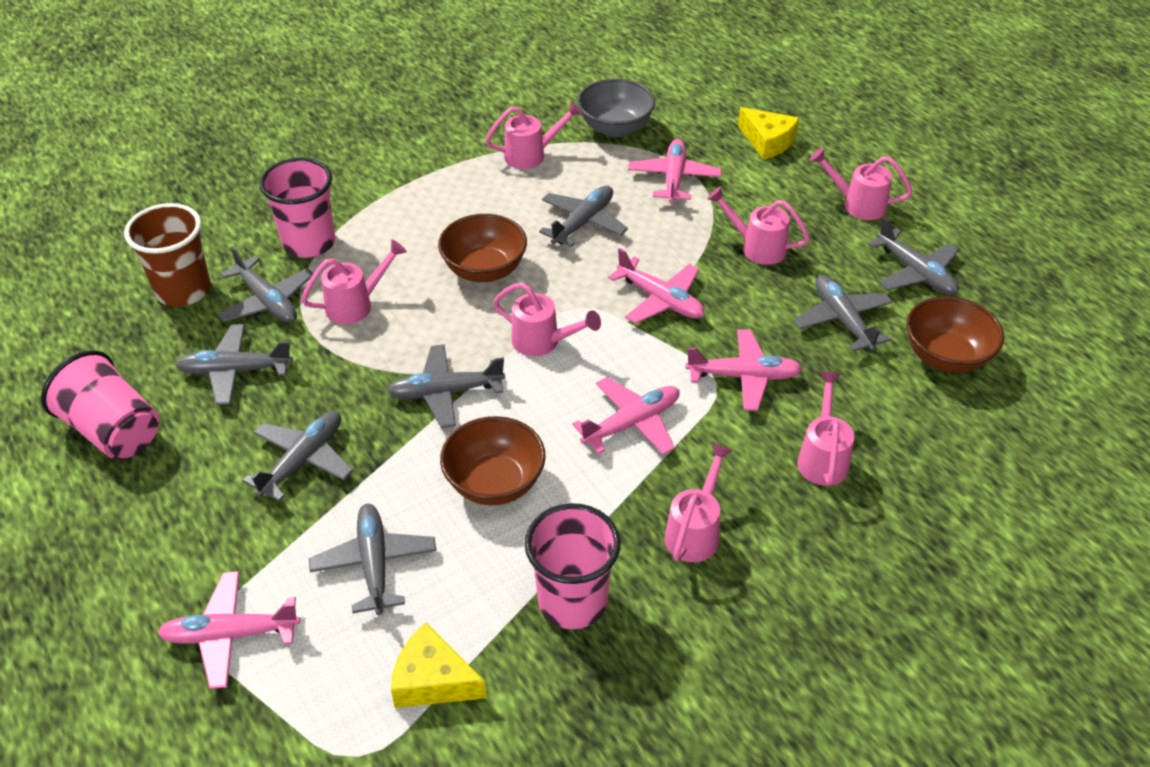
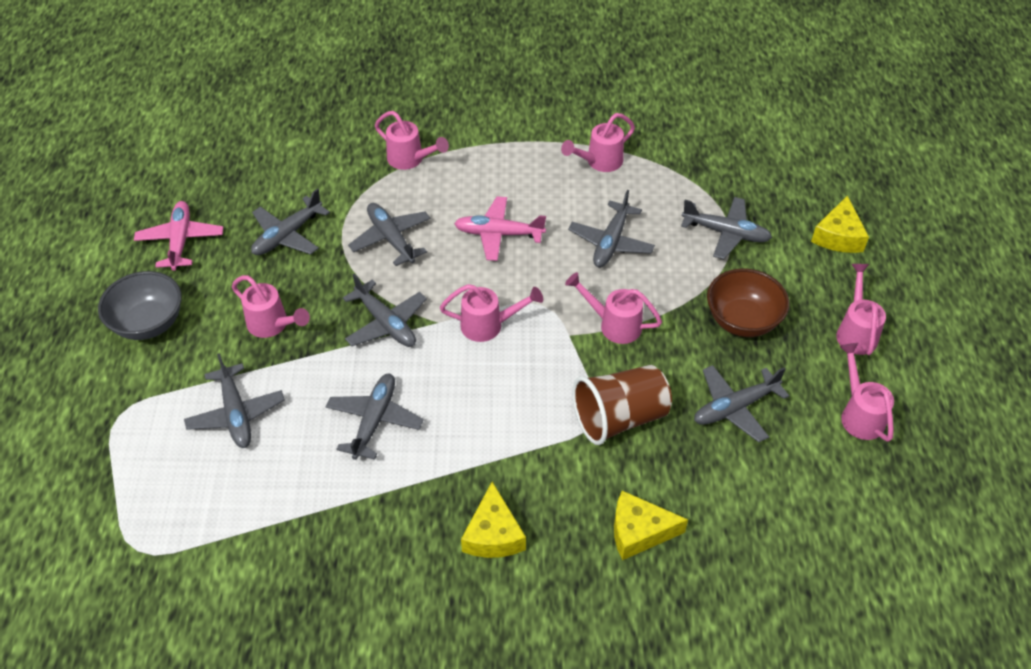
brown bowl: [438,214,527,282] [440,416,546,505] [906,296,1004,373] = 3 -> [707,269,789,337] = 1
pink cup: [41,350,159,460] [259,158,335,258] [525,503,621,629] = 3 -> none = 0
pink plane: [157,571,300,689] [572,377,680,455] [608,248,704,324] [628,139,722,203] [686,329,803,411] = 5 -> [134,201,223,271] [454,196,546,261] = 2
yellow cheese: [391,623,487,708] [738,107,799,160] = 2 -> [461,482,526,558] [614,491,688,560] [811,196,869,253] = 3

